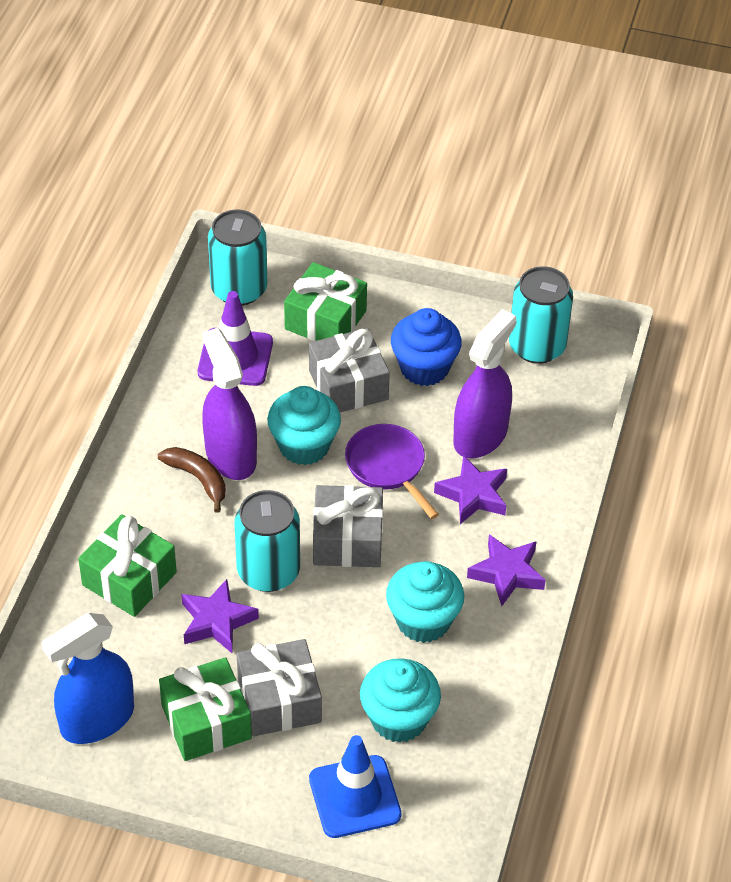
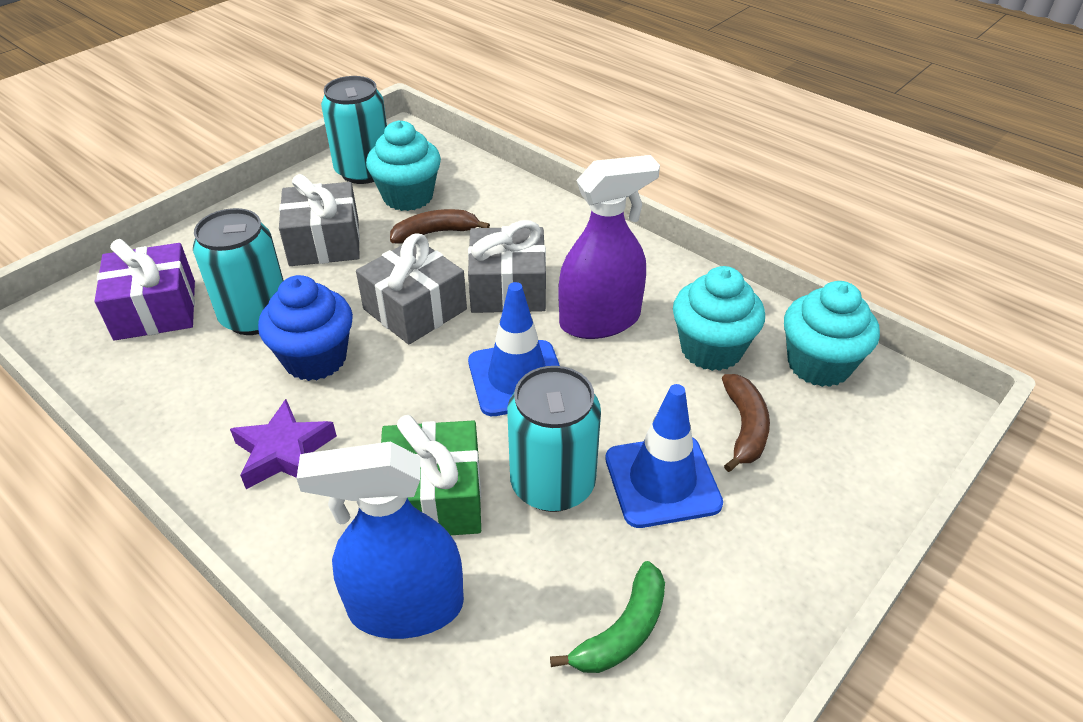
blue traffic cone: [309,735,402,838] = 1 -> [468,282,560,416] [605,384,723,528] = 2
brown banana: [158,447,226,513] = 1 -> [390,209,490,244] [722,374,770,472] = 2
green banana: none = 0 -> [550,561,665,673] = 1
green gift: [78,514,177,617] [159,657,252,761] [284,262,367,341] = 3 -> [381,415,481,535] = 1
purple gift: none = 0 -> [95,239,195,340] = 1
purple pan: [345,424,439,519] = 1 -> none = 0
purple spray bottle: [202,328,257,480] [453,309,517,459] = 2 -> [558,155,660,339] = 1
purple star: [181,579,259,653] [434,455,507,524] [467,534,546,606] = 3 -> [230,399,337,489] = 1
purple traffic cone: [198,291,273,386] = 1 -> none = 0

